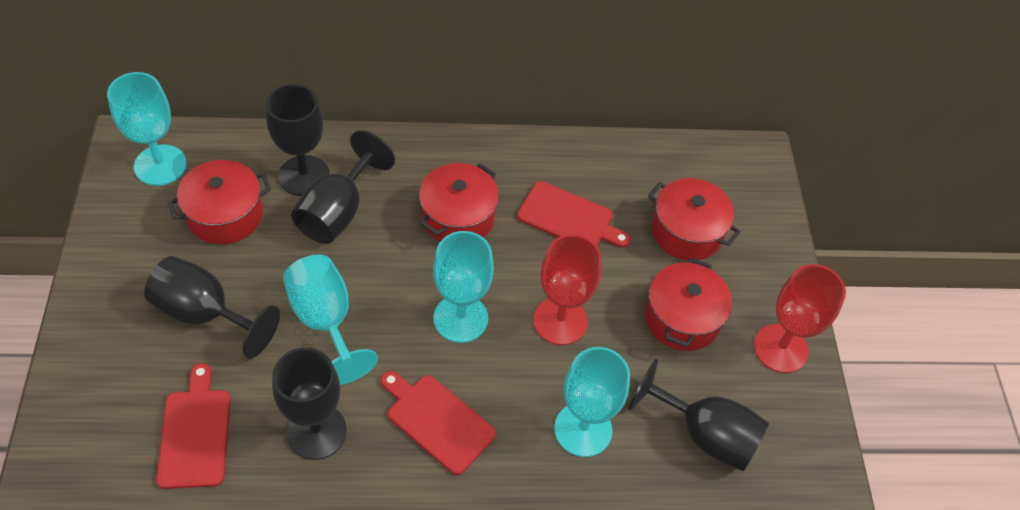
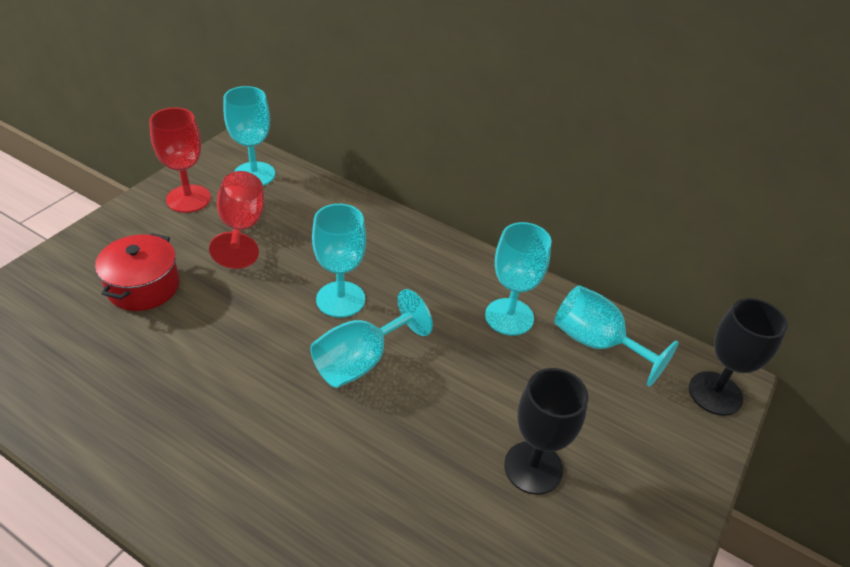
black goblet: [144,256,280,359] [266,84,330,196] [272,347,347,460] [291,130,395,244] [628,359,769,471] = 5 -> [504,368,588,495] [689,298,788,416] = 2
red cutting board: [156,363,231,489] [381,371,496,475] [517,181,631,248] = 3 -> none = 0
red pot: [168,160,271,244] [419,163,499,242] [645,258,732,351] [648,178,740,261] = 4 -> [95,233,179,311] = 1
turquoise goblet: [107,72,187,186] [283,255,378,385] [433,231,494,343] [554,347,630,457] = 4 -> [223,86,275,186] [310,289,433,388] [312,204,366,318] [485,222,552,336] [554,285,679,387] = 5

